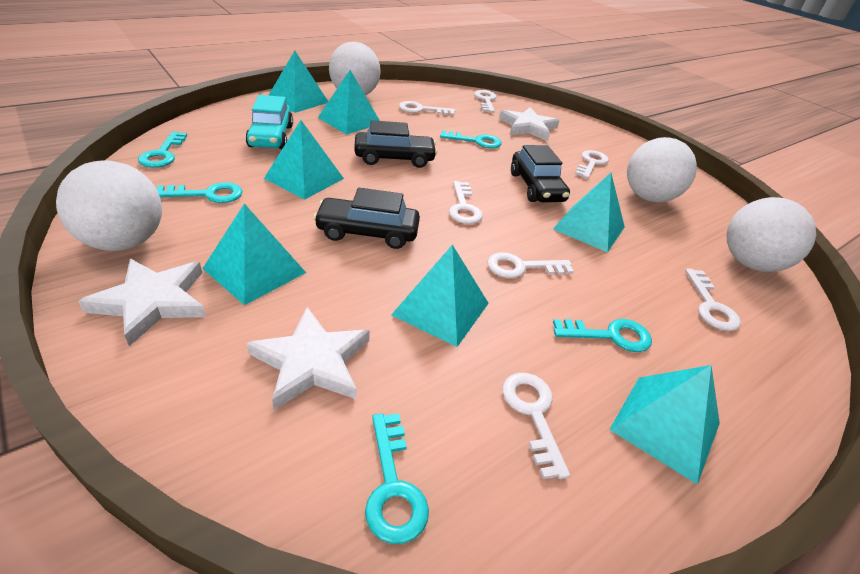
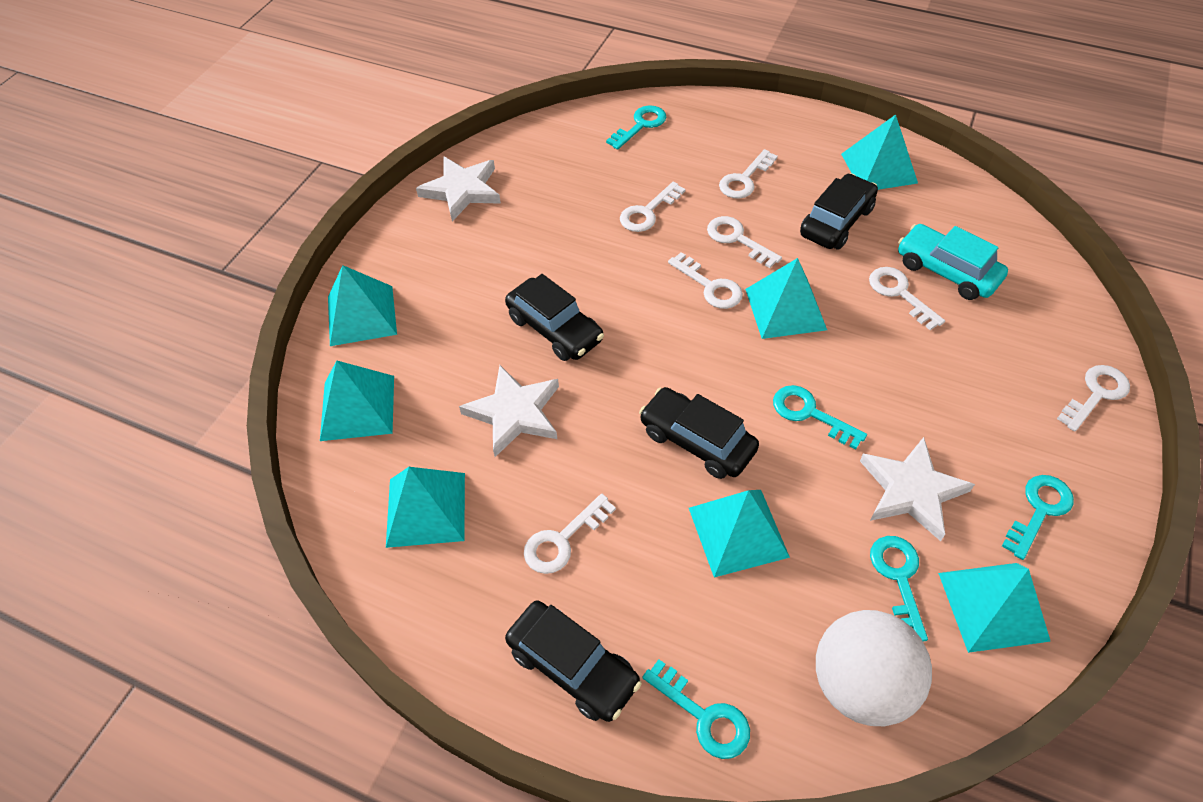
black car: [313,188,420,249] [354,120,438,168] [511,145,570,202] = 3 -> [505,274,604,361] [505,601,642,722] [639,387,759,479] [800,173,878,249] = 4
white ball: [56,160,162,251] [329,42,381,95] [627,137,697,202] [727,197,816,272] = 4 -> [816,610,932,726] = 1

